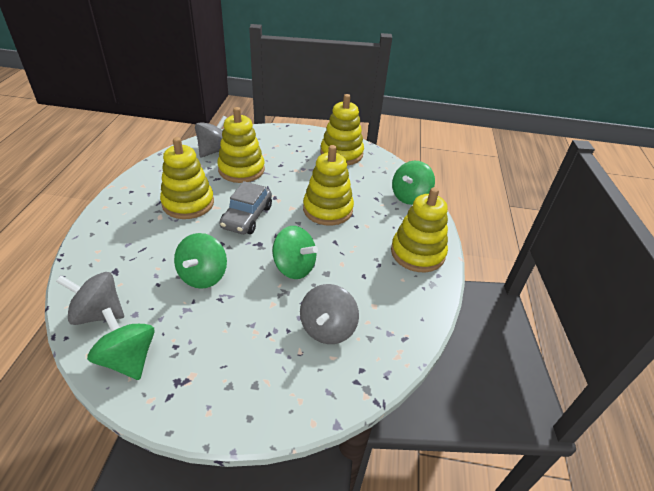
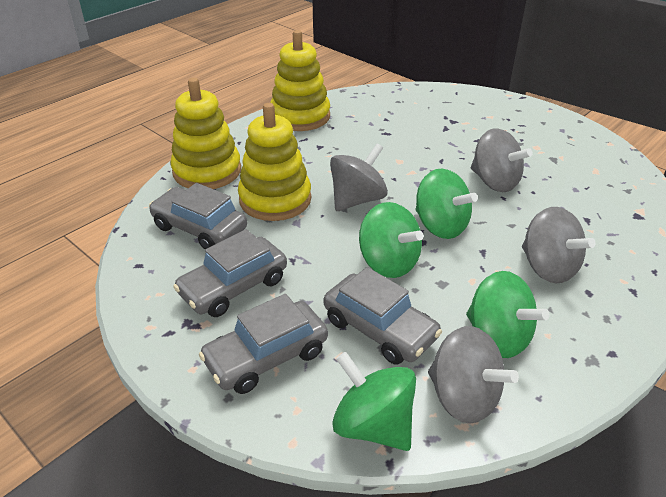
grey car: [219,181,272,234] = 1 -> [149,183,247,249] [173,229,287,317] [199,294,328,394] [324,267,442,365] = 4
grey spinning top: [56,272,124,325] [195,116,227,157] [300,284,359,344] = 3 -> [330,144,388,211] [428,326,519,424] [471,128,532,192] [522,207,596,283] = 4
yellow stacking toy: [160,137,214,219] [217,107,265,183] [303,145,354,226] [320,94,364,165] [391,187,448,272] = 5 -> [170,78,241,189] [238,103,311,221] [270,30,330,131] = 3

